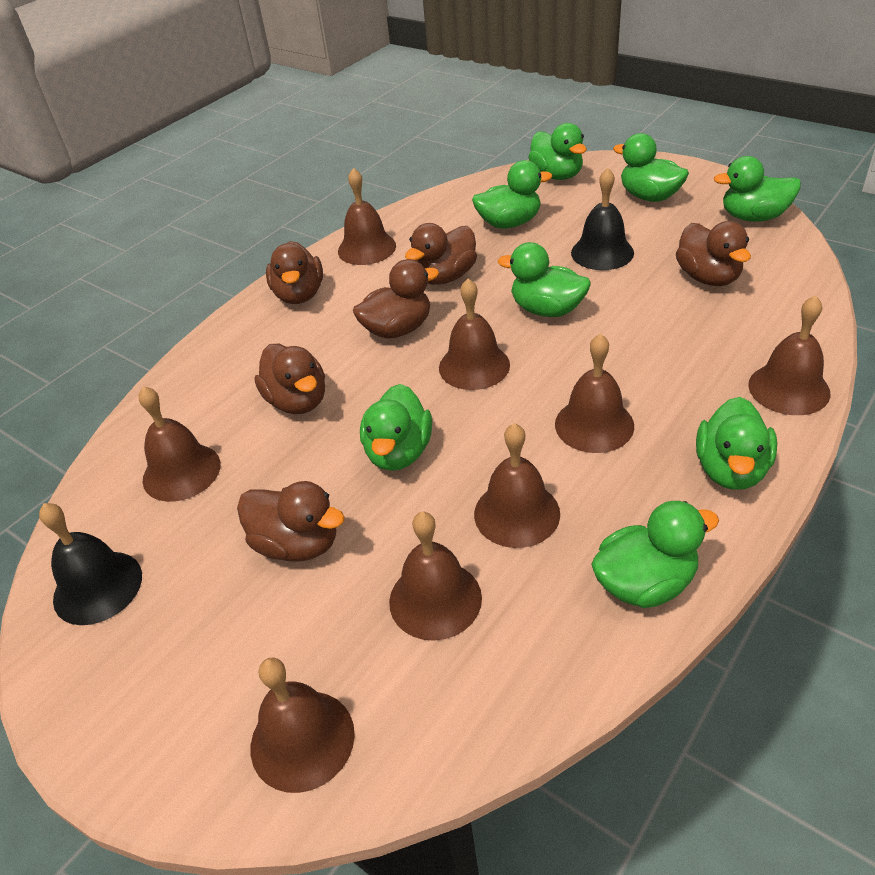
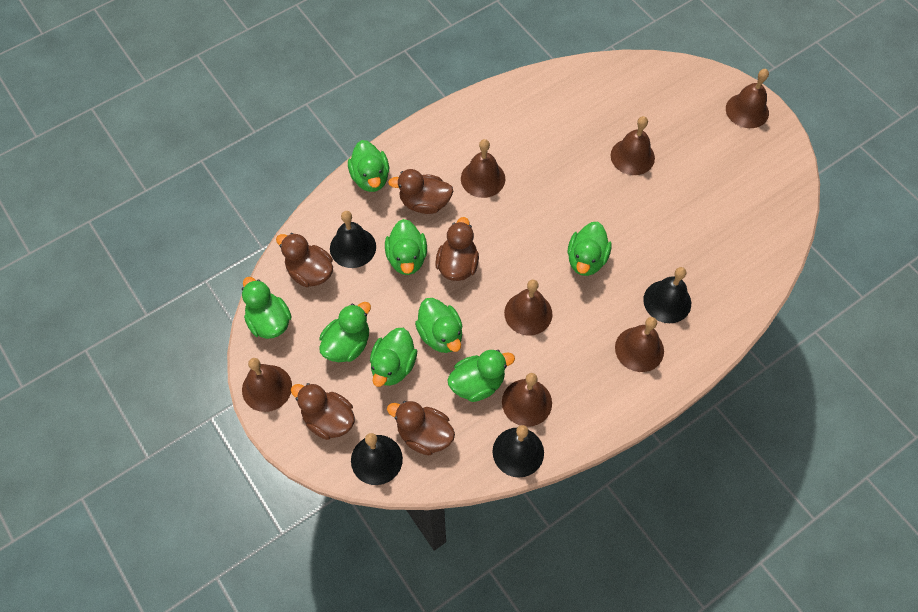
black bell: [39,503,142,625] [571,168,634,270] = 2 -> [330,211,376,268] [351,433,403,485] [492,425,544,478] [643,267,691,323] = 4
brown bell: [139,386,220,502] [251,657,355,793] [338,168,396,265] [389,512,482,641] [439,279,510,390] [474,423,560,548] [555,334,634,453] [748,295,830,415] = 8 -> [242,358,292,412] [461,139,505,198] [502,373,552,427] [504,280,552,336] [611,116,655,175] [615,317,664,372] [726,69,769,128] = 7
brown duck: [237,481,345,562] [254,344,325,414] [266,241,323,304] [353,259,439,339] [405,223,477,285] [676,221,751,286] = 6 -> [276,233,333,287] [291,383,355,440] [387,401,455,455] [388,169,453,214] [435,217,479,281] = 5

